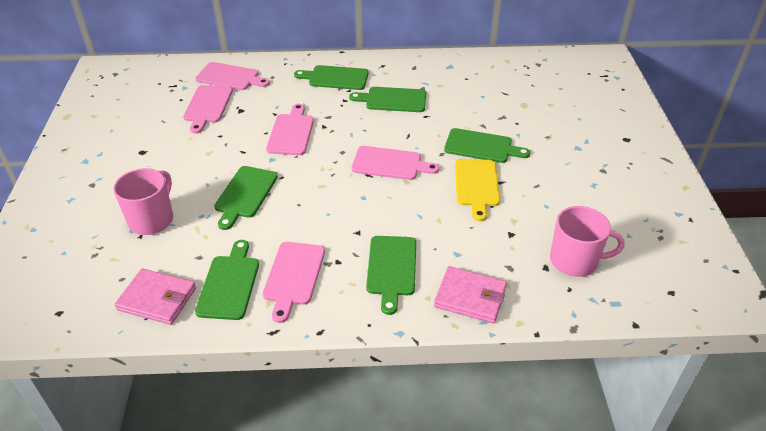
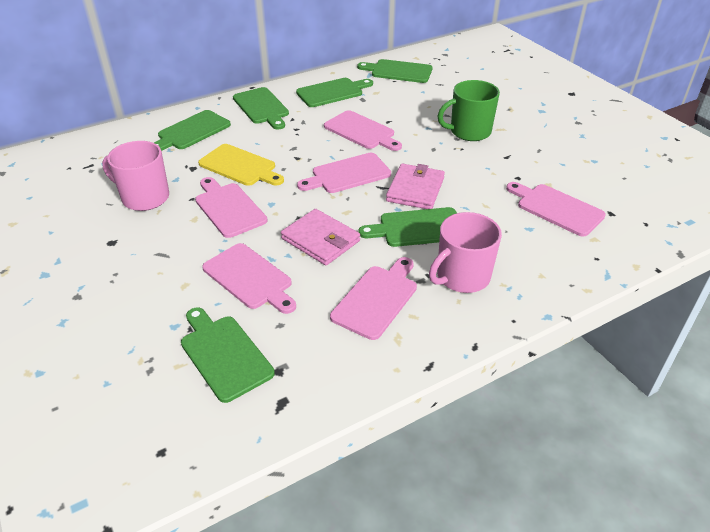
green mug: none = 0 -> [438,80,500,141] = 1
pink cutting board: [183,85,233,134] [196,62,270,90] [263,242,325,323] [266,104,314,155] [352,146,439,180] = 5 -> [195,177,268,238] [202,243,296,314] [297,153,391,193] [324,110,402,151] [330,257,417,340] [506,182,606,237] = 6

